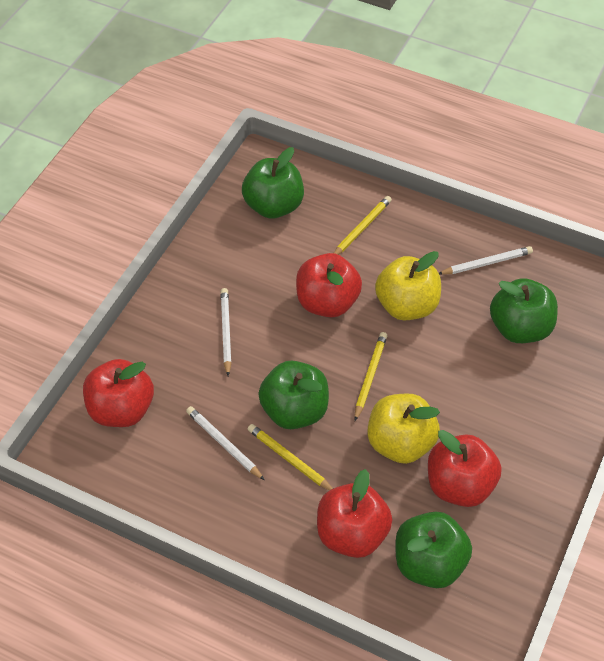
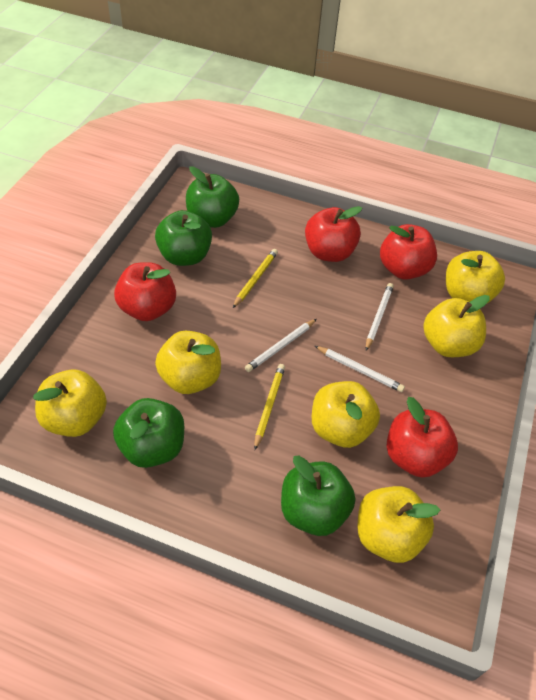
yellow apple: [367,393,440,464] [375,251,441,320] = 2 -> [33,369,107,437] [155,331,221,394] [312,381,380,448] [358,486,440,563] [423,295,490,357] [446,251,505,303] = 6
yellow pencil: [248,424,333,490] [334,196,392,255] [354,332,387,421] = 3 -> [233,249,278,308] [254,364,285,450] = 2

